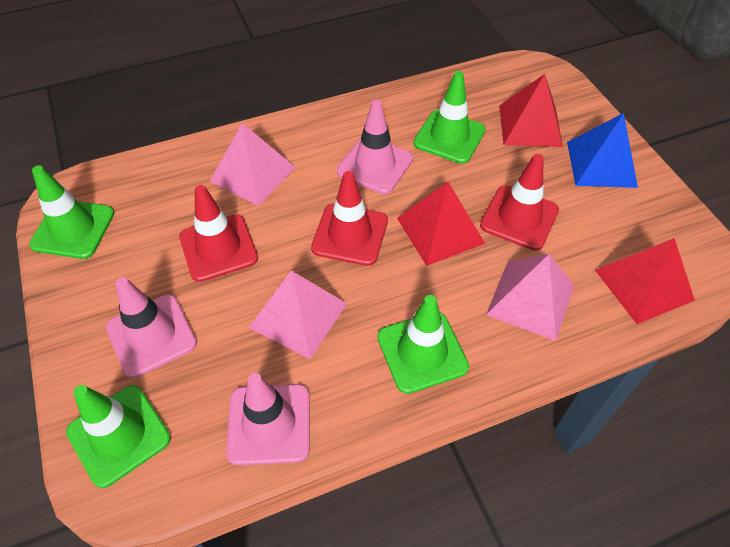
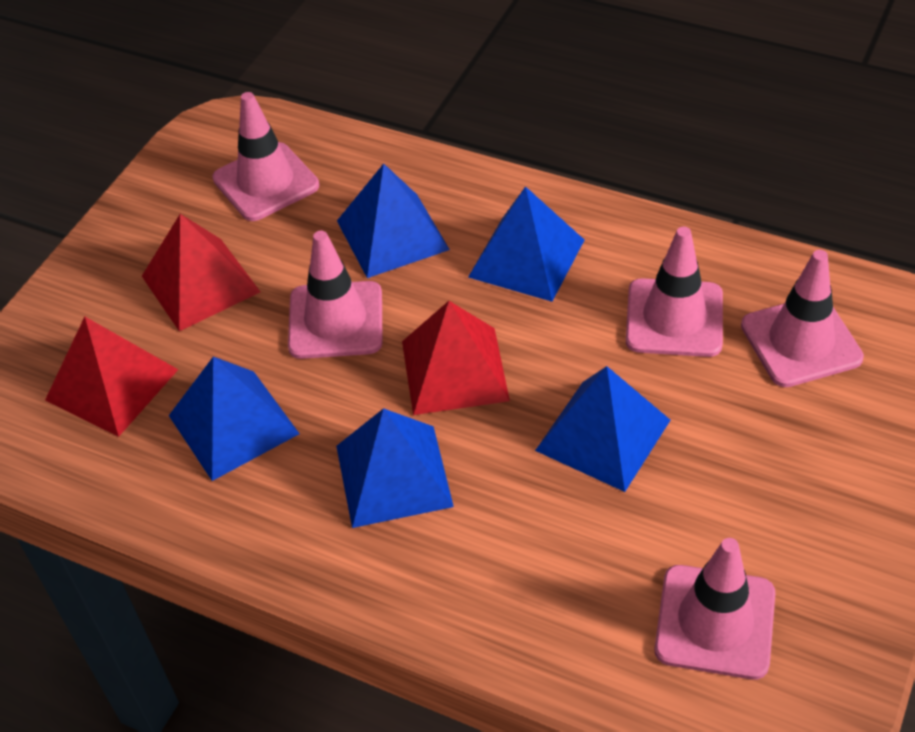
blue pyramid: [567,113,638,188] = 1 -> [169,357,300,481] [336,408,454,528] [337,163,450,278] [468,186,584,302] [535,366,670,492] = 5
green traffic cone: [29,165,114,259] [66,385,171,488] [377,295,469,394] [413,71,486,164] = 4 -> none = 0
pink pyramid: [210,123,296,206] [249,271,347,359] [486,254,574,341] = 3 -> none = 0
pink traffic cone: [106,277,197,378] [226,373,309,465] [337,100,413,194] = 3 -> [212,92,319,221] [288,231,383,359] [626,227,723,357] [654,538,775,680] [741,250,864,387] = 5
red traffic cone: [179,185,258,282] [311,171,388,266] [480,154,559,250] = 3 -> none = 0

